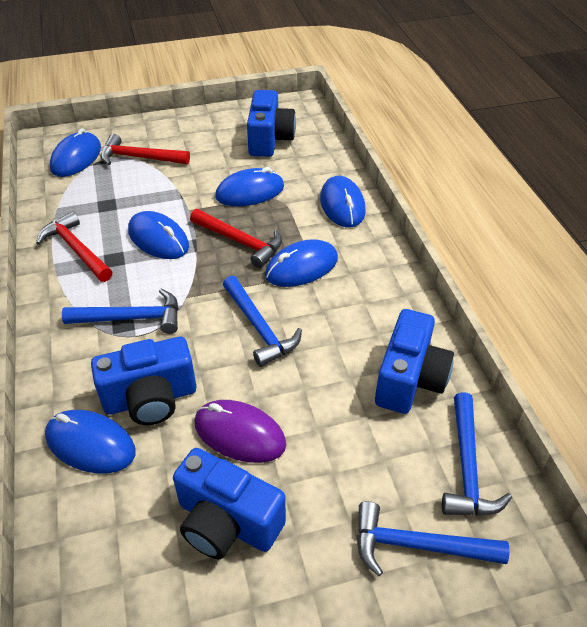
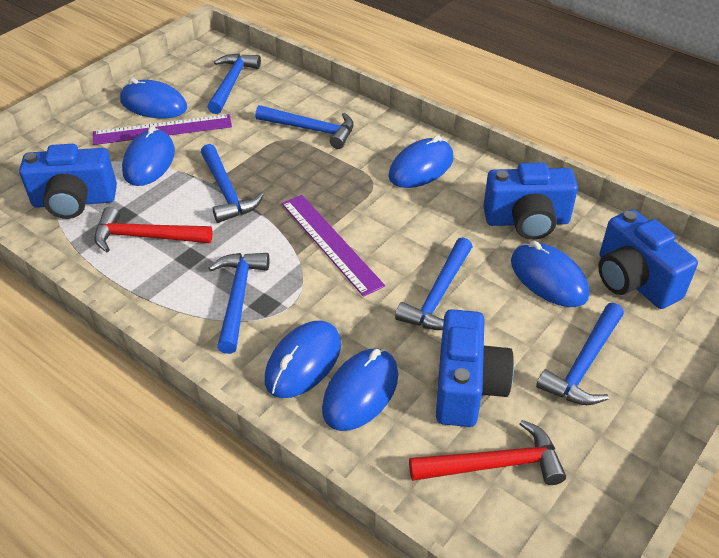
blue hammer: [62,289,178,334] [223,276,302,367] [357,501,509,576] [442,392,512,516] = 4 -> [201,144,264,223] [207,54,261,114] [209,253,269,354] [255,105,354,149] [395,237,473,330] [536,303,624,405] = 6
purple mouse: [195,400,286,463] = 1 -> none = 0
purple ruler: none = 0 -> [93,114,232,145] [282,195,385,297] = 2
red hammer: [36,211,113,282] [101,134,190,165] [190,209,282,268] = 3 -> [94,207,213,252] [409,420,566,485] = 2

